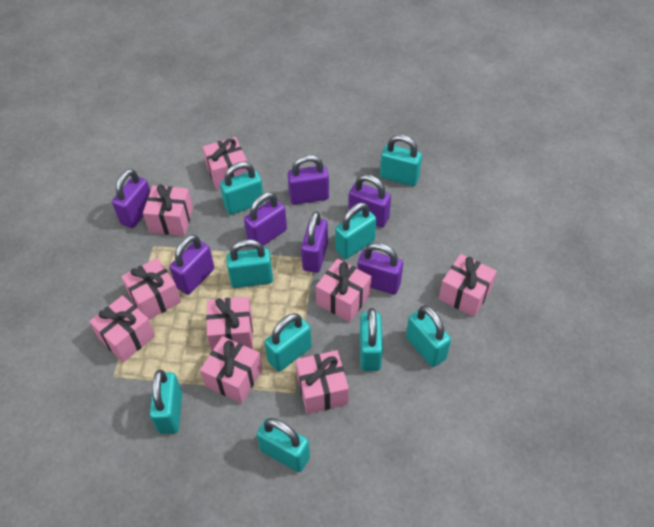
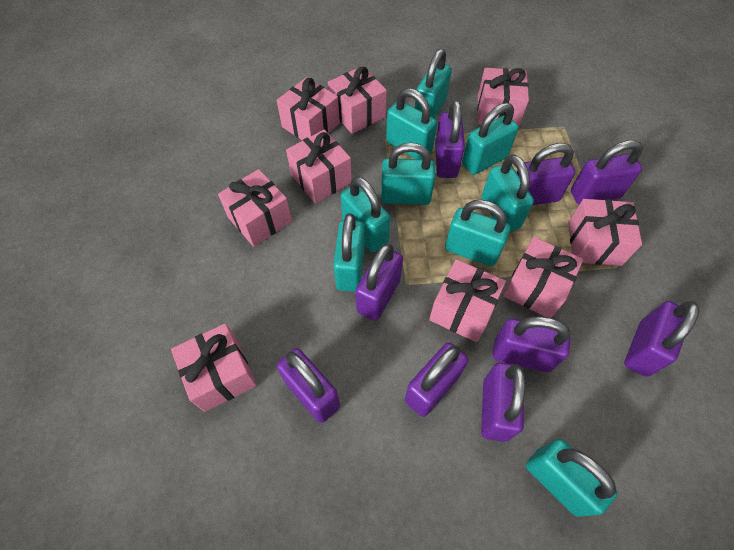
purple padlock: [112,169,150,228] [170,235,214,295] [244,192,287,246] [288,155,329,205] [301,211,328,273] [349,174,391,228] [357,243,403,294] = 7 -> [277,348,340,423] [356,244,403,321] [405,343,469,417] [435,100,465,178] [481,362,525,442] [493,316,570,372] [516,143,575,205] [571,140,643,205] [624,301,700,377] = 9

